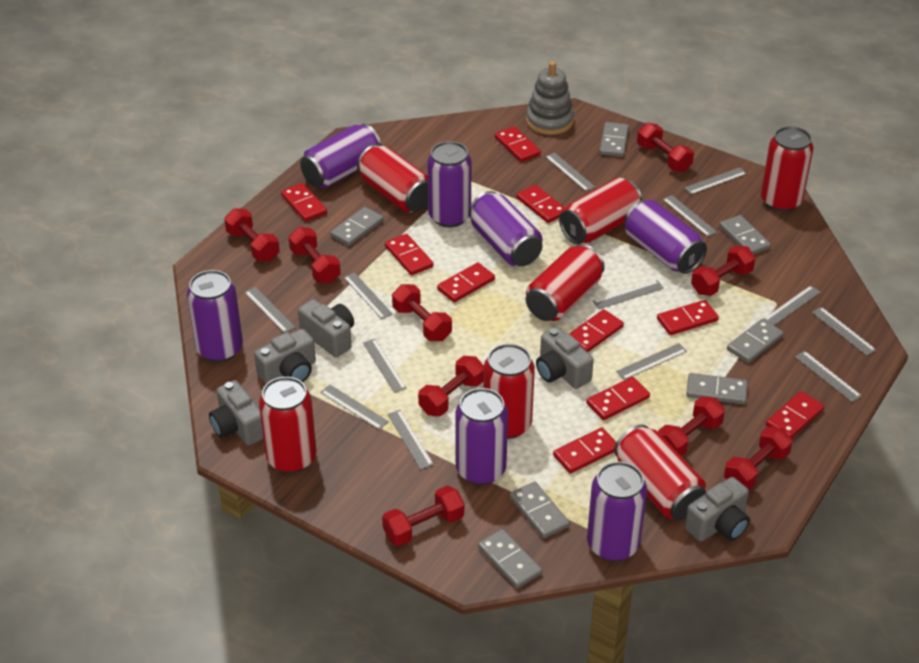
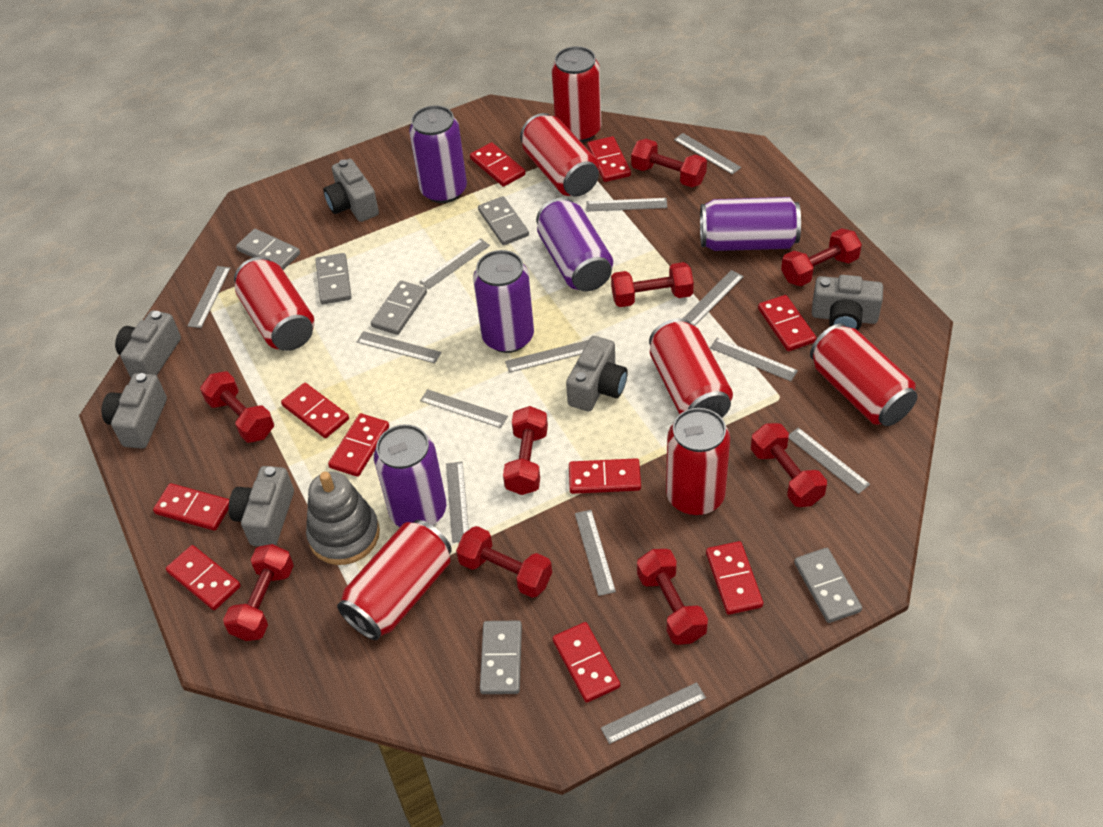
grey camera: [209,380,263,446] [254,329,316,384] [298,299,354,357] [536,327,594,389] [685,477,750,542] = 5 -> [102,373,167,449] [115,310,181,377] [229,466,294,546] [323,159,379,222] [566,336,628,411] [812,275,883,330] = 6
grey domino: [330,207,384,246] [478,529,542,588] [510,481,570,539] [599,122,629,157] [686,373,748,404] [719,215,771,254] [727,319,784,363] = 7 -> [236,229,300,270] [316,253,352,304] [371,281,427,335] [478,196,529,245] [480,620,522,694] [794,548,862,623] = 6
purple can: [187,270,243,362] [300,124,382,188] [427,141,471,228] [455,388,508,485] [469,191,542,266] [587,462,647,561] [624,200,707,274] = 7 -> [374,424,446,527] [409,105,467,203] [473,250,534,353] [536,198,613,292] [700,197,801,251] = 5

